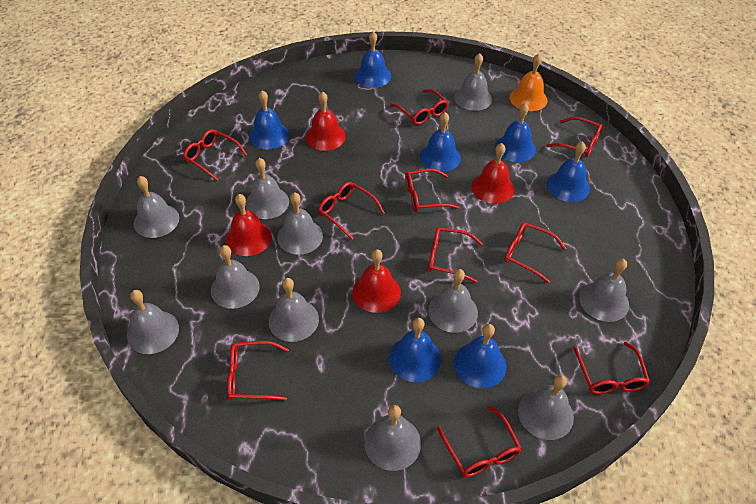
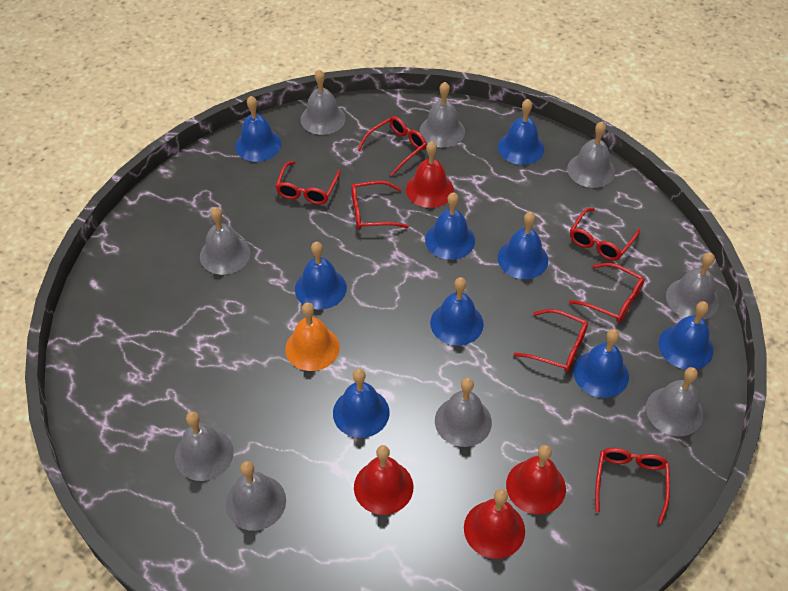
blue bell: [249,90,289,150] [355,31,391,88] [389,318,441,382] [420,112,461,172] [454,324,506,389] [495,103,536,162] [547,141,590,202] = 7 -> [235,96,282,162] [295,242,347,309] [333,369,390,438] [425,192,475,260] [430,277,484,346] [498,99,544,165] [498,212,548,279] [573,329,629,398] [659,301,714,370] = 9
grey bell: [127,290,179,354] [134,176,179,238] [211,245,260,309] [245,158,289,219] [269,278,319,342] [277,192,323,255] [364,405,421,471] [428,269,478,333] [454,53,492,111] [518,375,574,440] [579,258,629,322] = 11 -> [175,411,234,481] [200,207,251,275] [226,461,286,531] [300,69,346,135] [420,82,465,147] [435,378,492,447] [567,122,615,188] [646,367,703,436] [666,252,719,320] = 9
red glasses: [183,129,247,181] [227,341,289,400] [318,182,384,240] [391,89,448,125] [405,169,460,212] [428,227,483,283] [437,406,521,477] [504,222,567,283] [546,117,603,157] [573,342,650,394] = 10 -> [275,161,341,205] [351,181,409,230] [357,116,427,176] [514,309,588,372] [569,263,644,322] [570,208,640,261] [595,448,670,524] = 7

